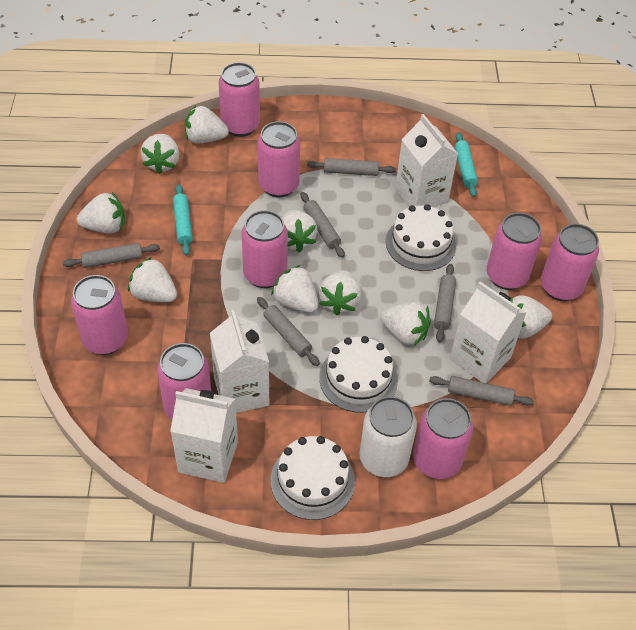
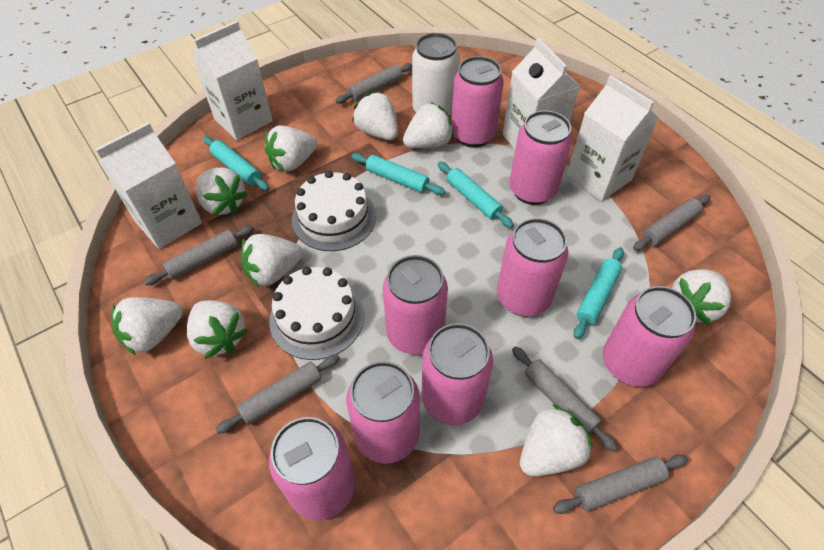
turquoise rolling pin: [173,184,193,256] [455,132,478,197] = 2 -> [203,136,269,191] [351,153,445,195] [438,161,514,228] [574,247,624,339] = 4
white cake: [271,436,355,520] [319,336,398,413] [386,204,456,271] = 3 -> [269,266,364,360] [292,171,376,251] = 2

